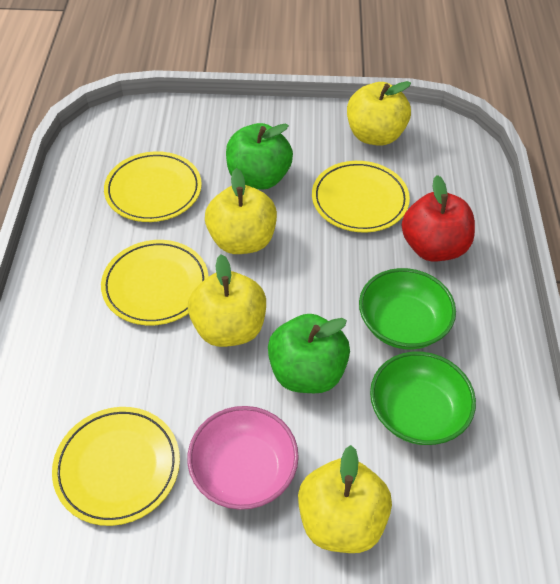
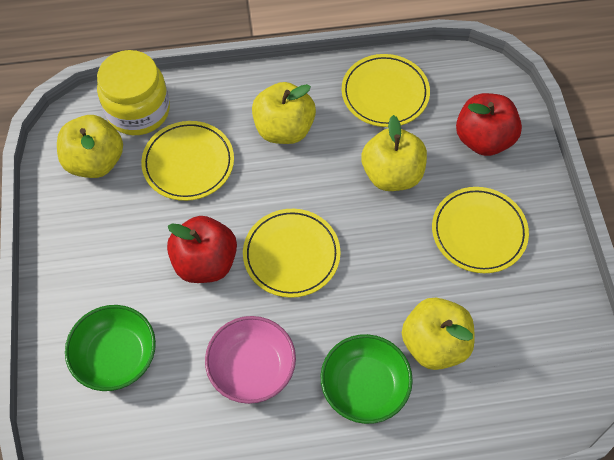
green apple: [226,123,293,190] [268,314,350,393] = 2 -> none = 0
red apple: [402,175,475,261] = 1 -> [167,216,237,283] [456,93,522,156] = 2
yellow jar: none = 0 -> [97,50,170,135] = 1

